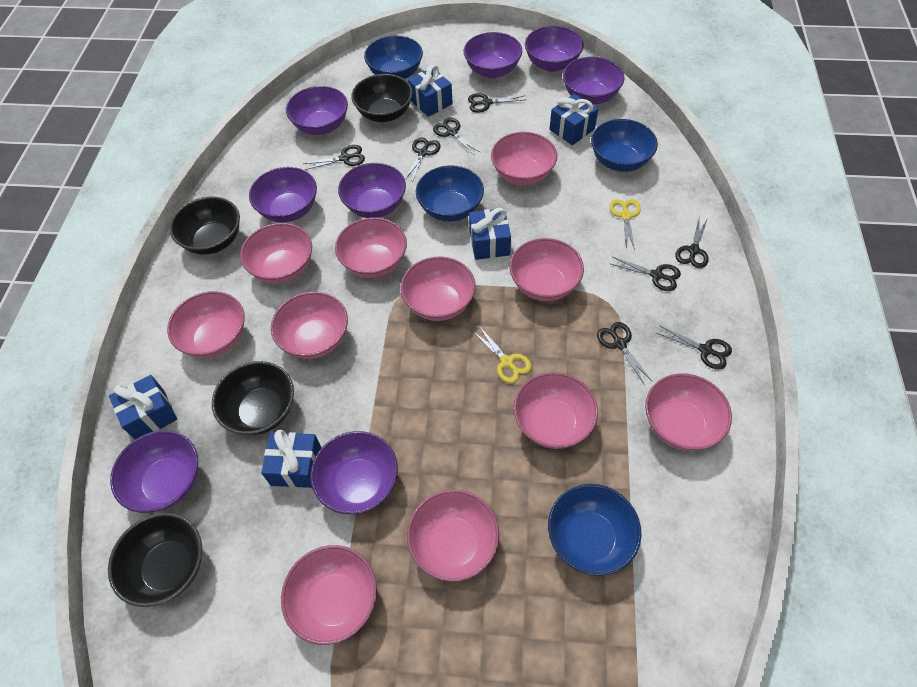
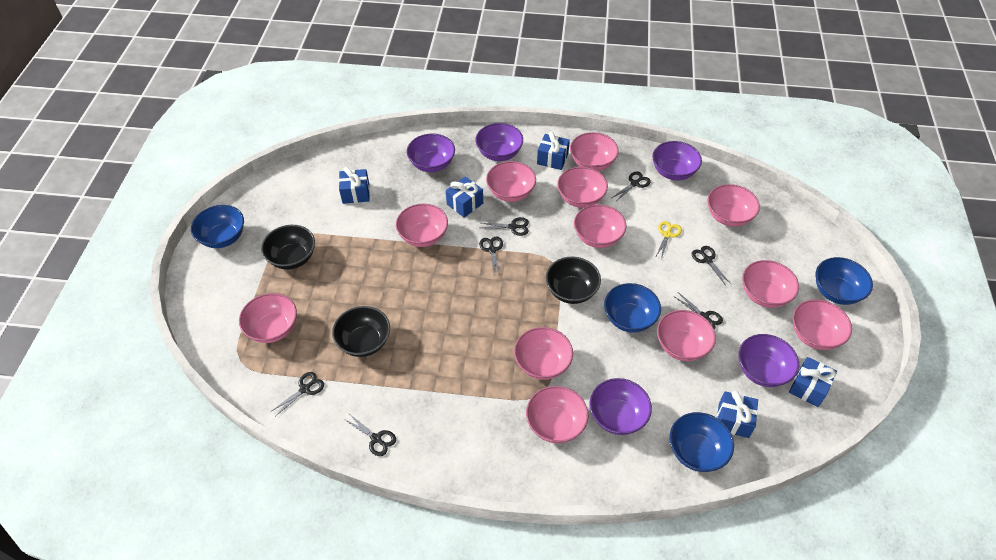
black bowl: [108,513,202,607] [170,197,240,255] [212,361,294,435] [351,74,413,122] = 4 -> [261,225,315,270] [332,306,390,357] [546,257,601,304] = 3
black scissors: [303,145,365,170] [405,138,441,181] [433,118,481,156] [468,93,526,113] [597,322,653,385] [611,257,681,291] [657,325,732,369] [675,216,709,268] = 8 -> [270,372,324,417] [344,415,396,456] [479,236,503,277] [482,217,529,236] [612,172,651,200] [673,292,723,330] [692,246,731,286] = 7
pink bowl: [167,291,245,358] [240,223,312,284] [271,292,348,359] [281,545,377,645] [335,217,407,278] [401,257,476,321] [407,490,499,582] [491,132,557,185] [509,238,584,301] [514,372,598,449] [645,373,732,451] = 11 -> [239,293,297,343] [396,204,448,247] [486,161,536,202] [514,327,573,380] [526,386,588,443] [557,167,608,208] [570,132,619,171] [574,204,626,248] [657,310,716,361] [707,184,760,227] [742,260,799,308] [792,299,852,350] = 12
purple bowl: [110,430,198,513] [249,167,317,223] [286,86,348,135] [310,431,398,514] [338,163,406,218] [463,32,522,78] [525,26,584,72] [563,57,624,104] = 8 -> [407,133,455,172] [475,123,523,161] [590,378,652,435] [652,141,702,180] [738,334,799,387] = 5
yellow scissors: [472,325,531,383] [610,199,641,250] = 2 -> [655,221,682,260] = 1

